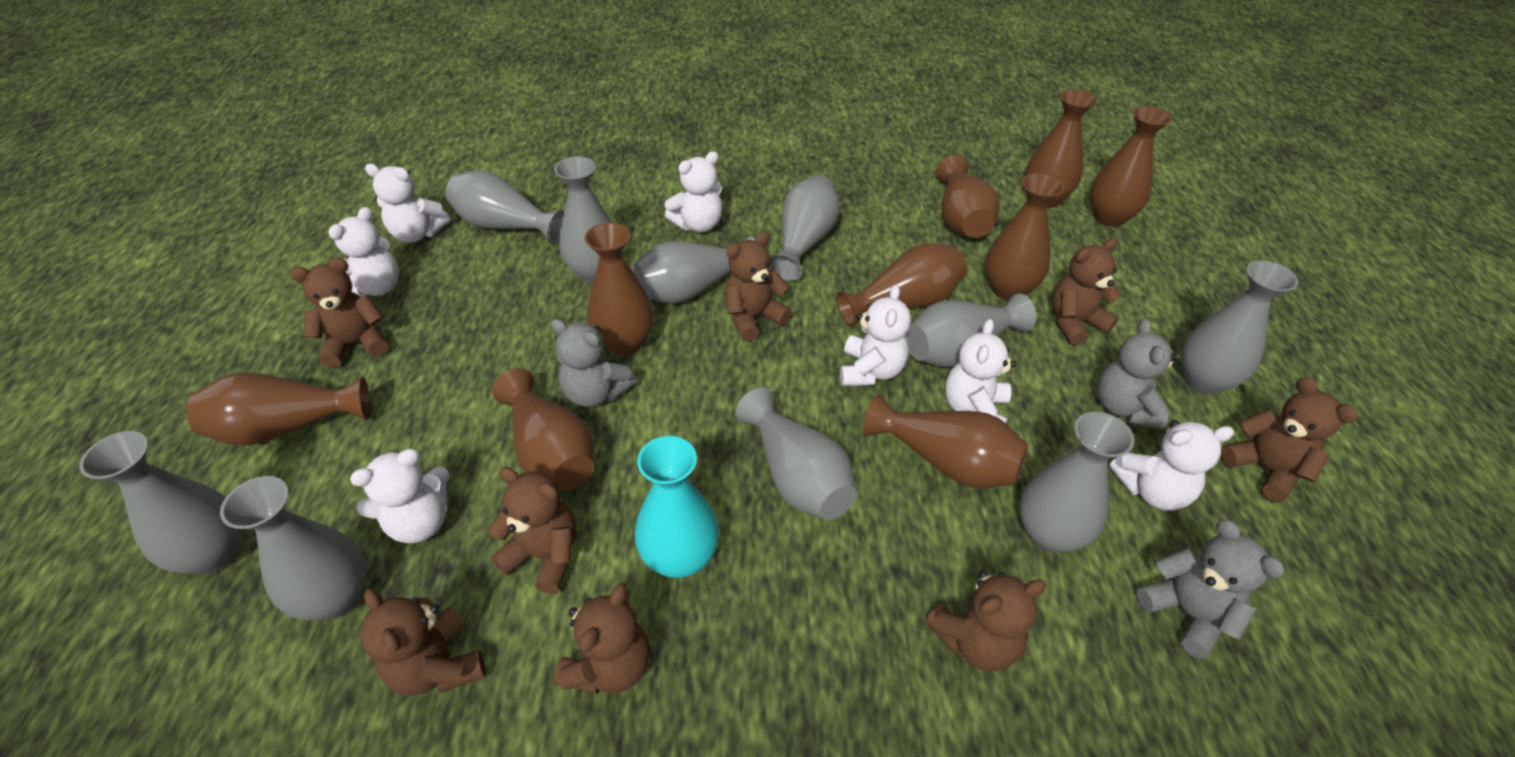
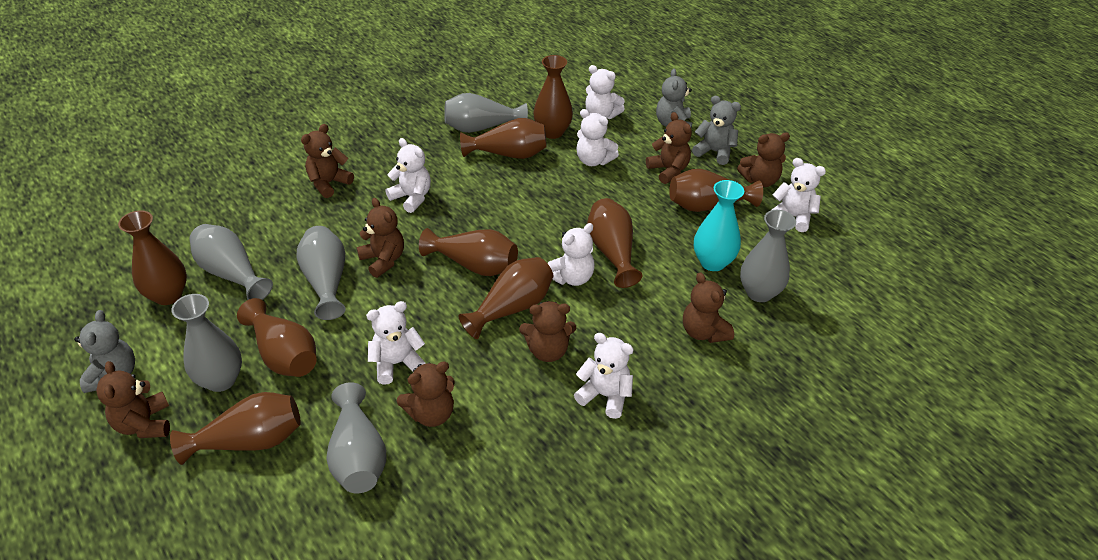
grey vase: [79,431,242,574] [220,476,366,621] [445,170,564,244] [554,156,612,284] [633,236,755,304] [735,388,857,520] [769,175,840,281] [905,293,1036,367] [1019,412,1134,553] [1181,260,1298,395] = 10 -> [171,294,242,392] [189,224,273,300] [297,226,346,320] [326,382,386,494] [444,93,528,133] [740,210,796,302] = 6

